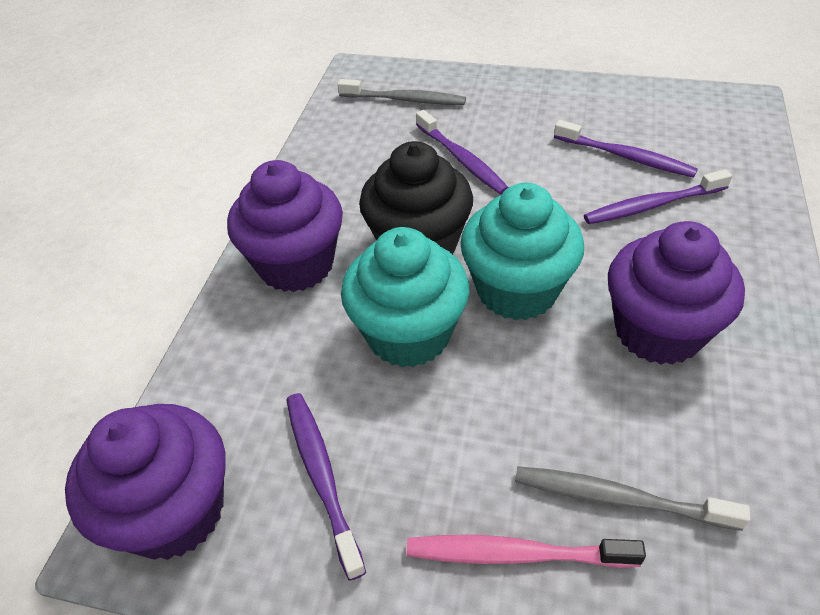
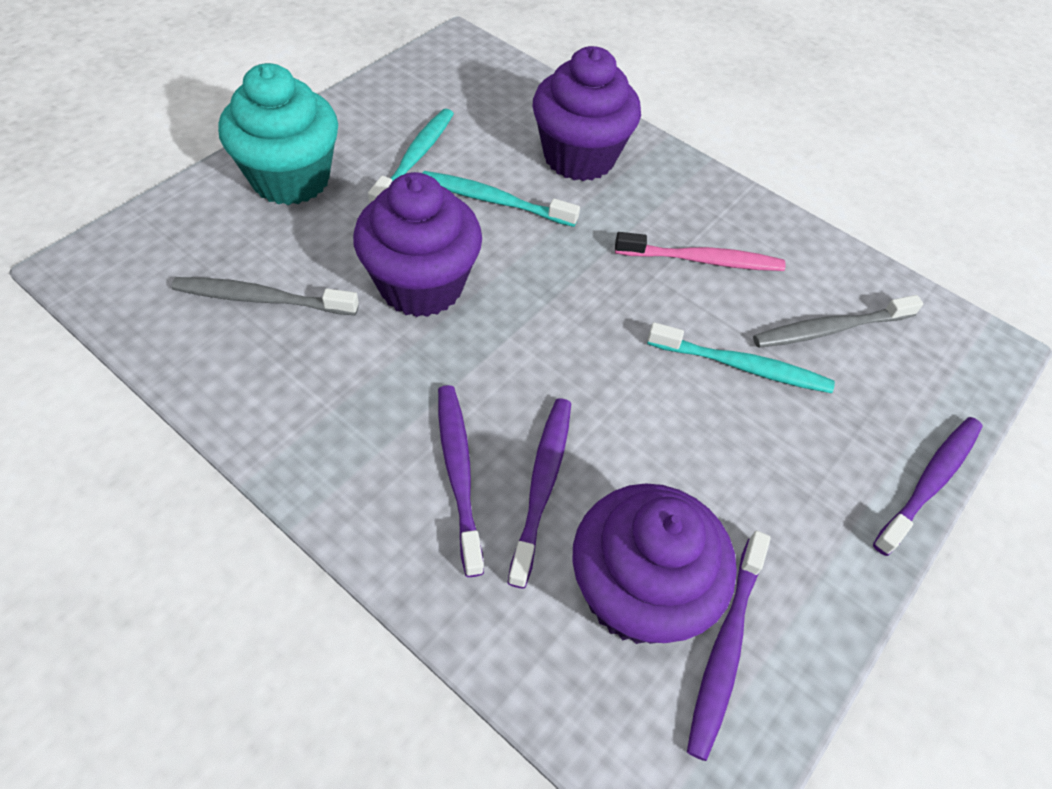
black cupcake: [359,141,473,254] = 1 -> none = 0
turquoise cupcake: [341,227,469,367] [460,183,584,320] = 2 -> [218,63,338,205] = 1
turquoise toothbrush: none = 0 -> [368,109,454,204] [423,171,580,227] [647,322,835,393] = 3

